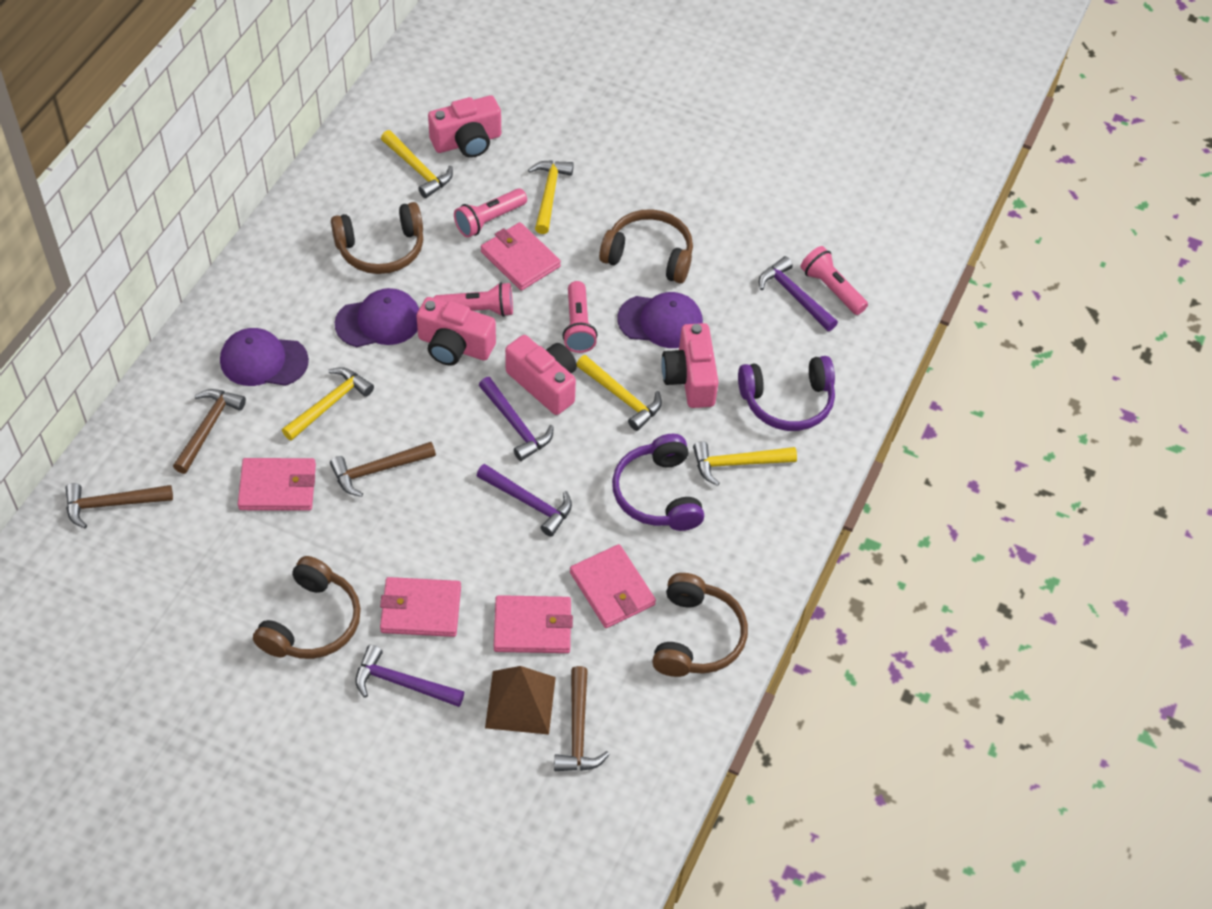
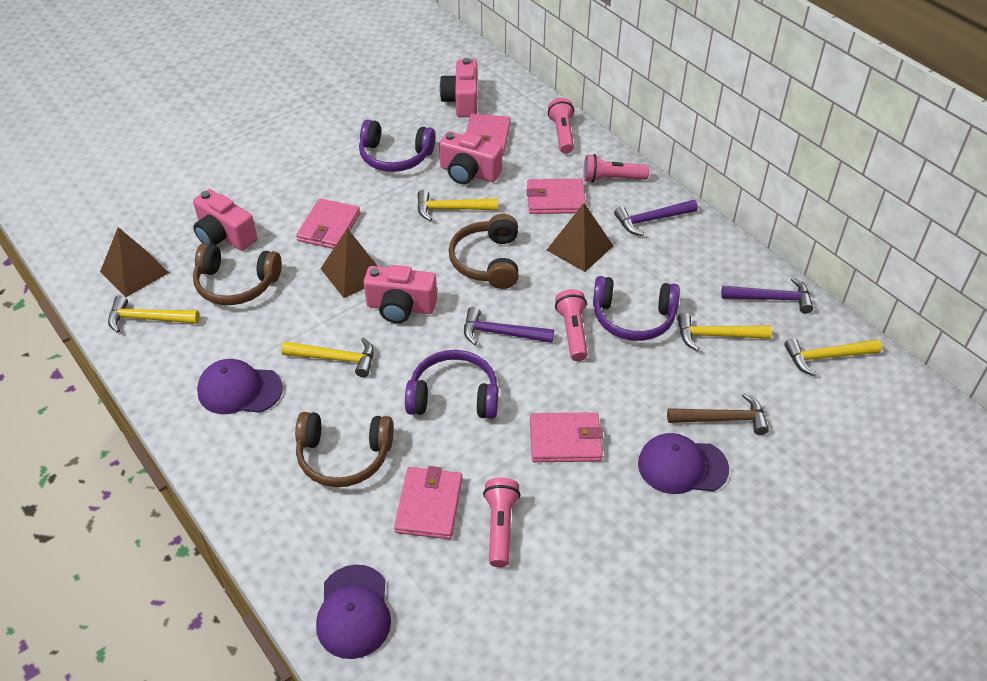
brown hammer: [65,483,173,528] [173,389,246,474] [330,442,436,497] [554,666,610,771] = 4 -> [667,393,769,435] = 1
brown headphones: [253,556,361,659] [331,202,423,274] [599,209,693,283] [652,573,748,677] = 4 -> [193,243,282,305] [295,412,394,487] [448,214,519,289] = 3
brown pyramid: [485,666,556,735] = 1 -> [100,227,169,297] [320,228,377,298] [547,203,613,272] = 3
purple hammer: [356,645,464,707] [476,464,572,537] [479,377,554,461] [759,256,838,331] = 4 -> [464,307,554,345] [614,200,698,236] [721,278,813,314] = 3
purple headphones: [612,434,704,531] [738,356,835,431] = 2 -> [359,120,435,172] [405,350,498,419] [593,276,680,341] = 3

